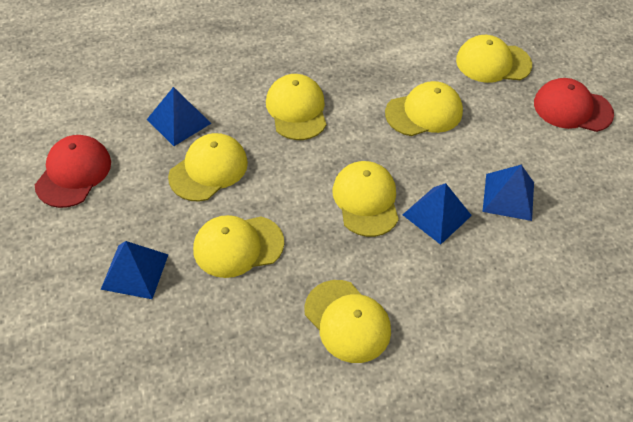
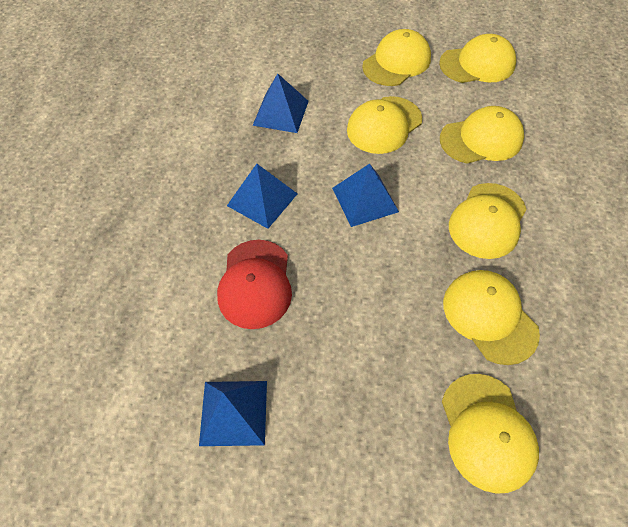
red cap: [35,135,111,208] [534,78,614,132] = 2 -> [217,240,292,329] = 1

